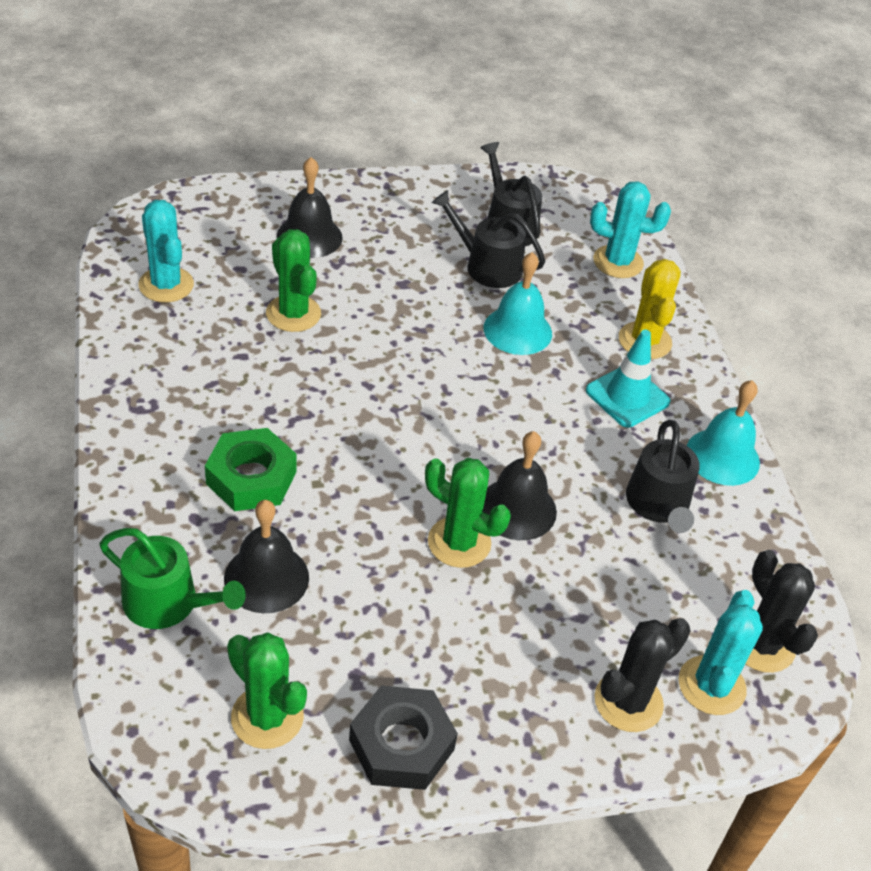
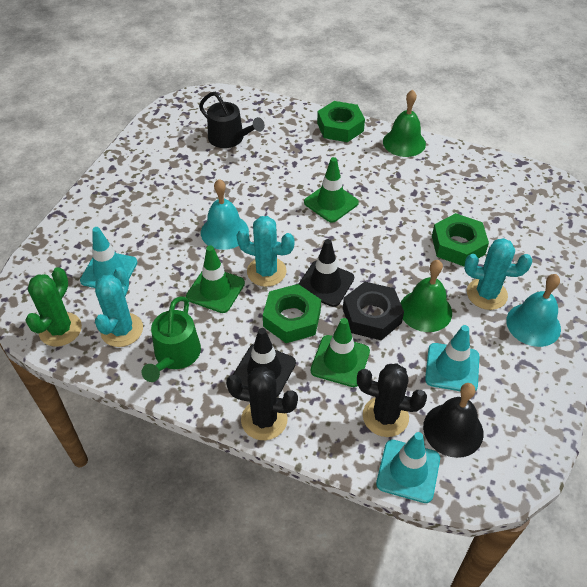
black bell: [224,500,309,613] [277,157,343,258] [483,431,557,540] = 3 -> [423,383,483,458] = 1
black traffic cone: none = 0 -> [233,328,296,397] [299,239,354,307] = 2
black watering can: [431,190,545,288] [480,142,542,246] [626,420,700,533] = 3 -> [199,92,265,148] = 1
green bell: none = 0 -> [383,90,426,157] [401,260,452,332] = 2
green cactus: [227,632,307,749] [266,229,321,332] [425,458,511,568] = 3 -> [25,267,82,347] = 1
green nut: [205,428,297,511] = 1 -> [263,284,321,343] [317,101,365,142] [432,213,489,266] = 3
green traffic cone: none = 0 -> [186,245,245,313] [304,157,359,223] [311,318,370,387] = 3
turquoise traffic cone: [586,330,671,427] = 1 -> [80,227,138,288] [376,432,440,503] [425,325,479,391] = 3
yellow cactus: [619,259,681,359] = 1 -> none = 0

